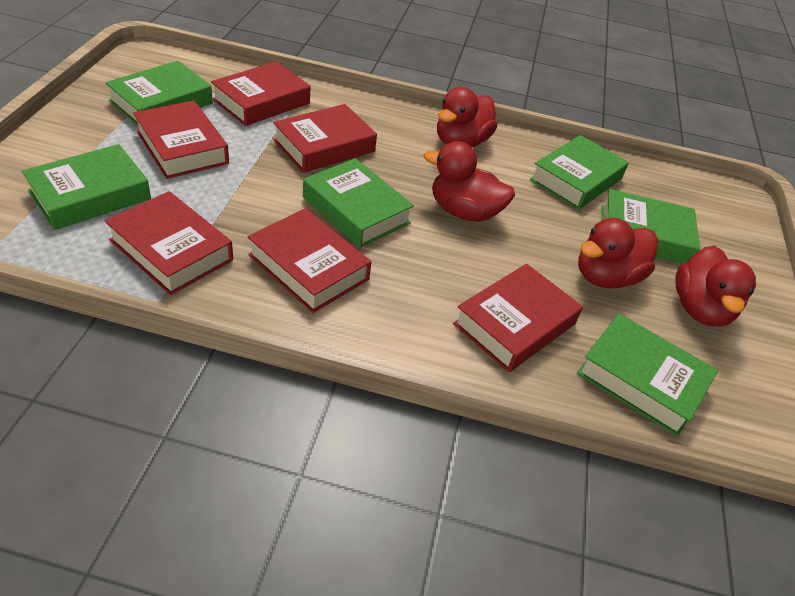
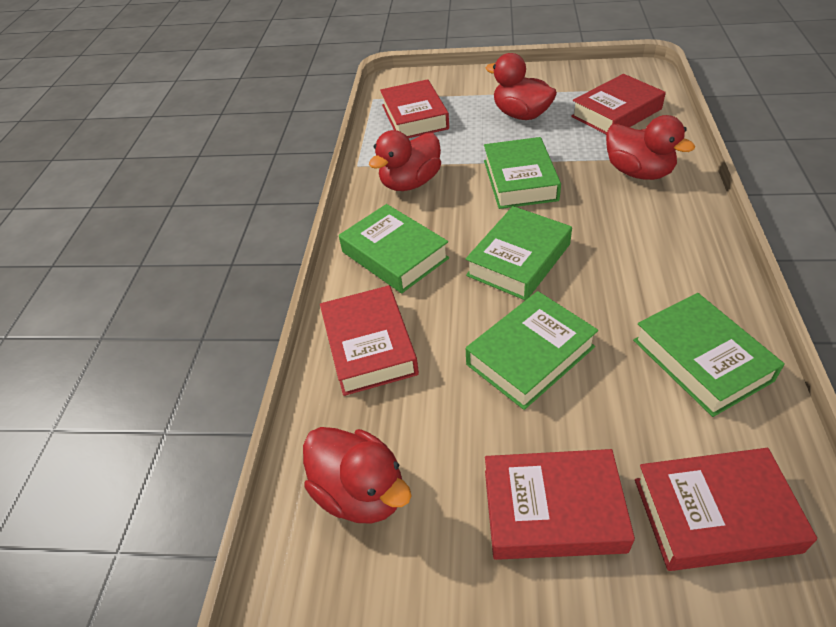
green book: [22,144,151,230] [105,61,213,126] [303,158,414,248] [530,135,629,210] [577,313,718,436] [601,189,700,264] = 6 -> [339,204,449,293] [466,206,572,300] [466,291,598,410] [484,137,561,209] [633,293,785,417] = 5
red book: [105,191,233,295] [133,101,229,179] [211,61,310,126] [248,208,371,313] [273,104,377,173] [453,264,583,372] = 6 -> [320,286,419,396] [380,79,449,138] [485,449,635,560] [571,74,666,134] [635,448,817,571] = 5

